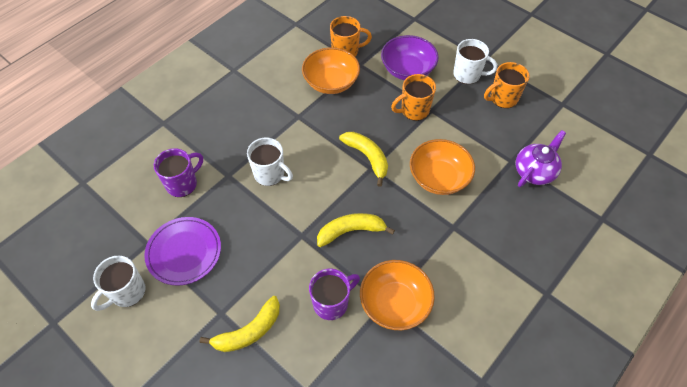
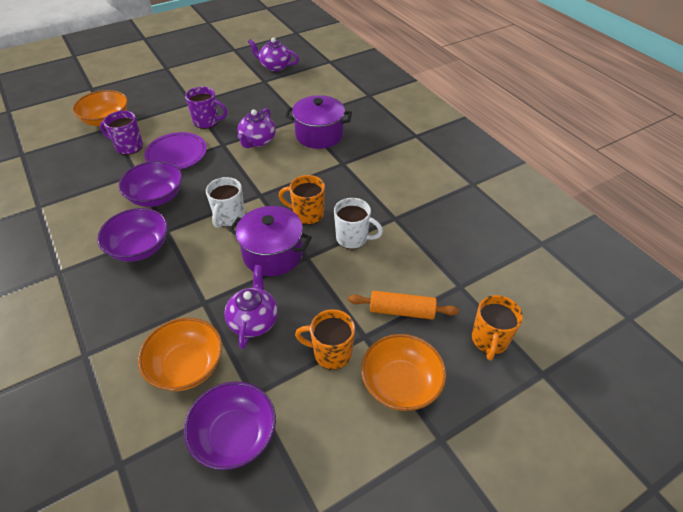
orange rolling pin: none = 0 -> [348,291,459,320] = 1
purple bowl: [381,35,439,80] = 1 -> [97,208,168,262] [119,161,182,207] [184,381,276,470] = 3
purple pot: none = 0 -> [229,206,312,276] [285,95,352,149] = 2
purple teapot: [516,130,566,187] = 1 -> [224,265,278,349] [237,108,276,148] [248,37,299,71] = 3
white mug: [91,256,146,311] [247,137,293,186] [453,39,498,84] = 3 -> [206,177,245,228] [334,198,383,249] = 2
yellow banana: [200,296,280,352] [317,213,395,247] [339,132,388,187] = 3 -> none = 0

